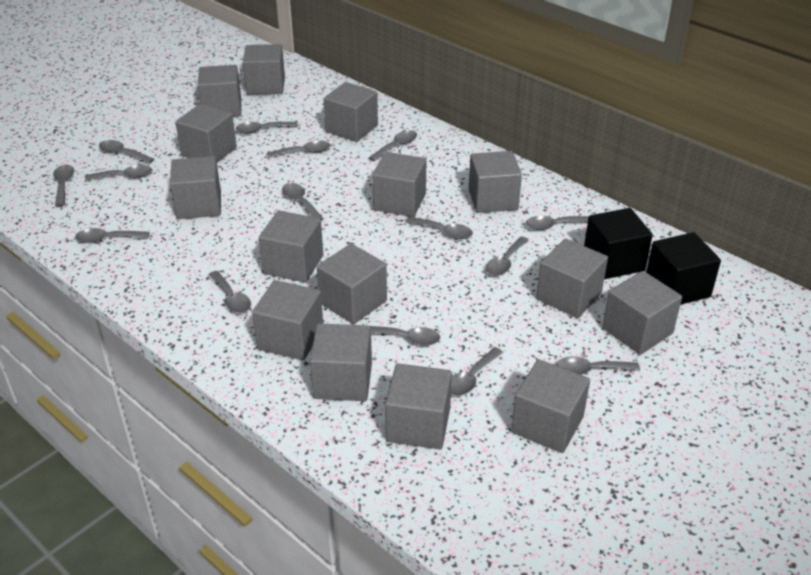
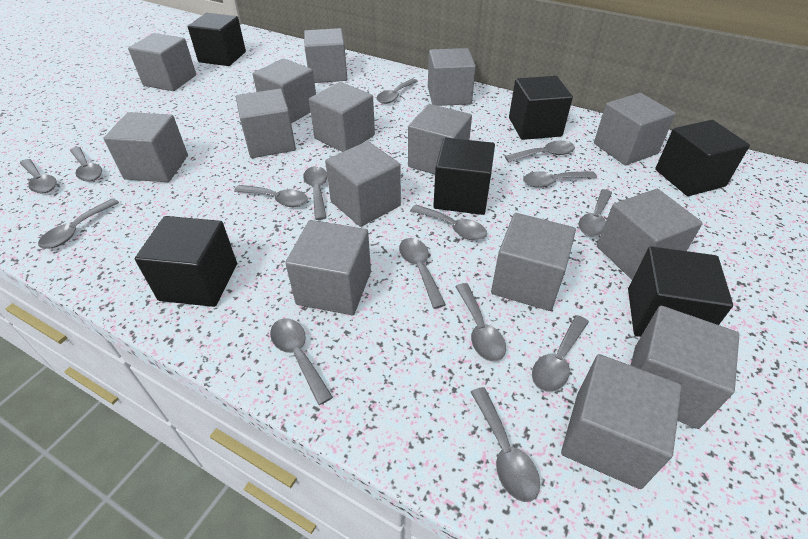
black cube: [584,208,653,279] [646,232,721,305] = 2 -> [135,216,237,307] [188,13,246,66] [433,137,495,215] [509,76,573,140] [628,246,733,337] [655,120,750,196] = 6

